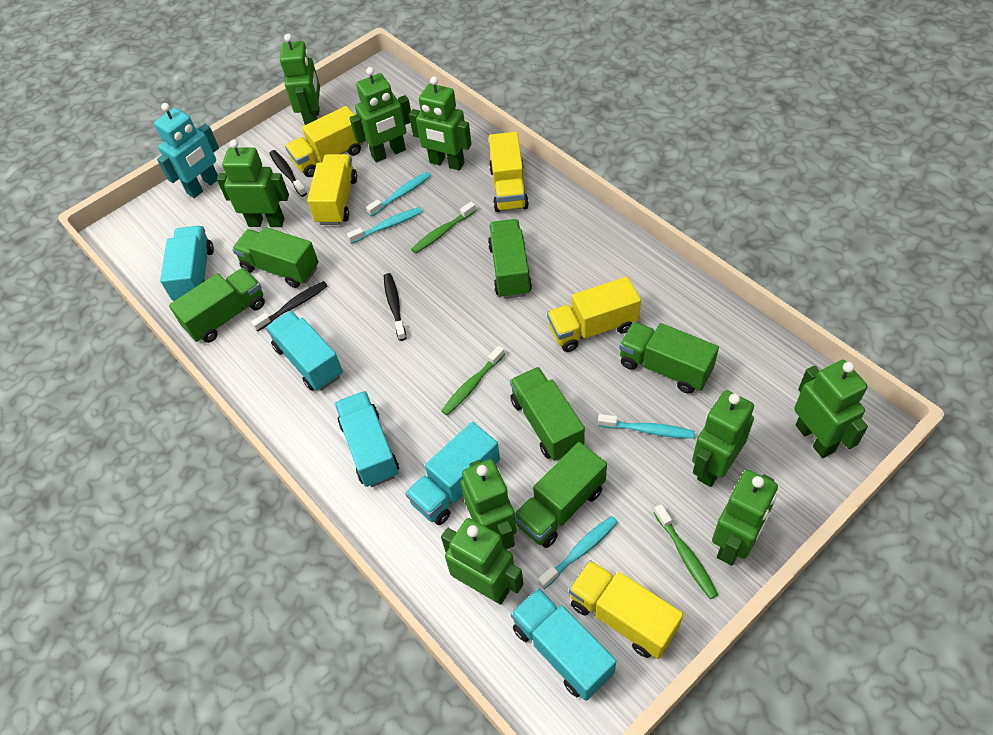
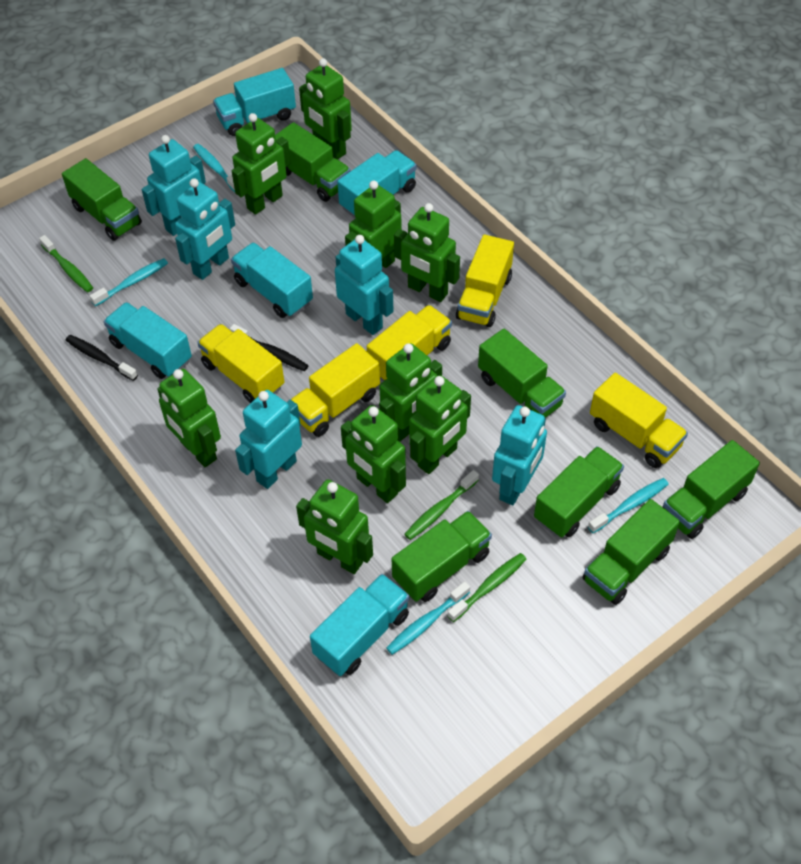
black toothbrush: [251,281,327,331] [269,150,307,197] [384,273,407,341] = 3 -> [66,335,138,381] [230,324,309,371] = 2
green truck: [169,268,265,343] [232,227,319,288] [488,219,532,299] [510,367,585,461] [515,442,607,548] [619,322,719,394] = 6 -> [62,158,142,241] [275,122,351,202] [392,511,492,602] [478,329,566,418] [534,446,624,537] [583,499,680,605] [663,440,760,539] = 7
turquoise robot: [154,103,219,198] = 1 -> [142,135,206,236] [175,178,235,280] [235,390,302,489] [335,235,394,335] [492,405,547,505] = 5

